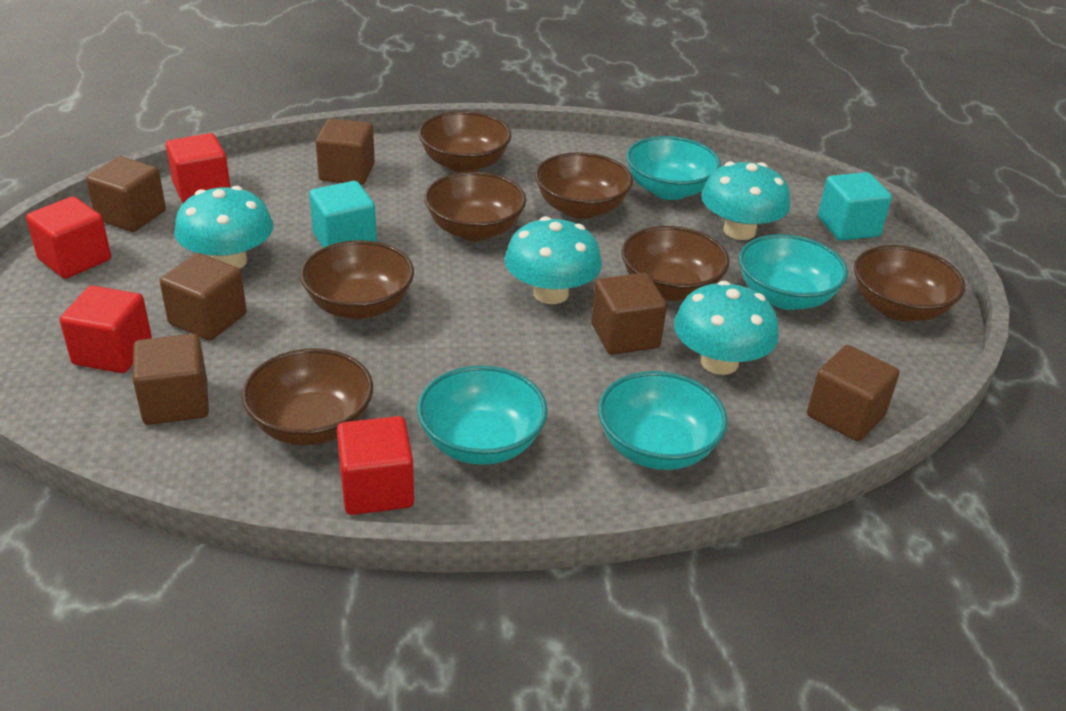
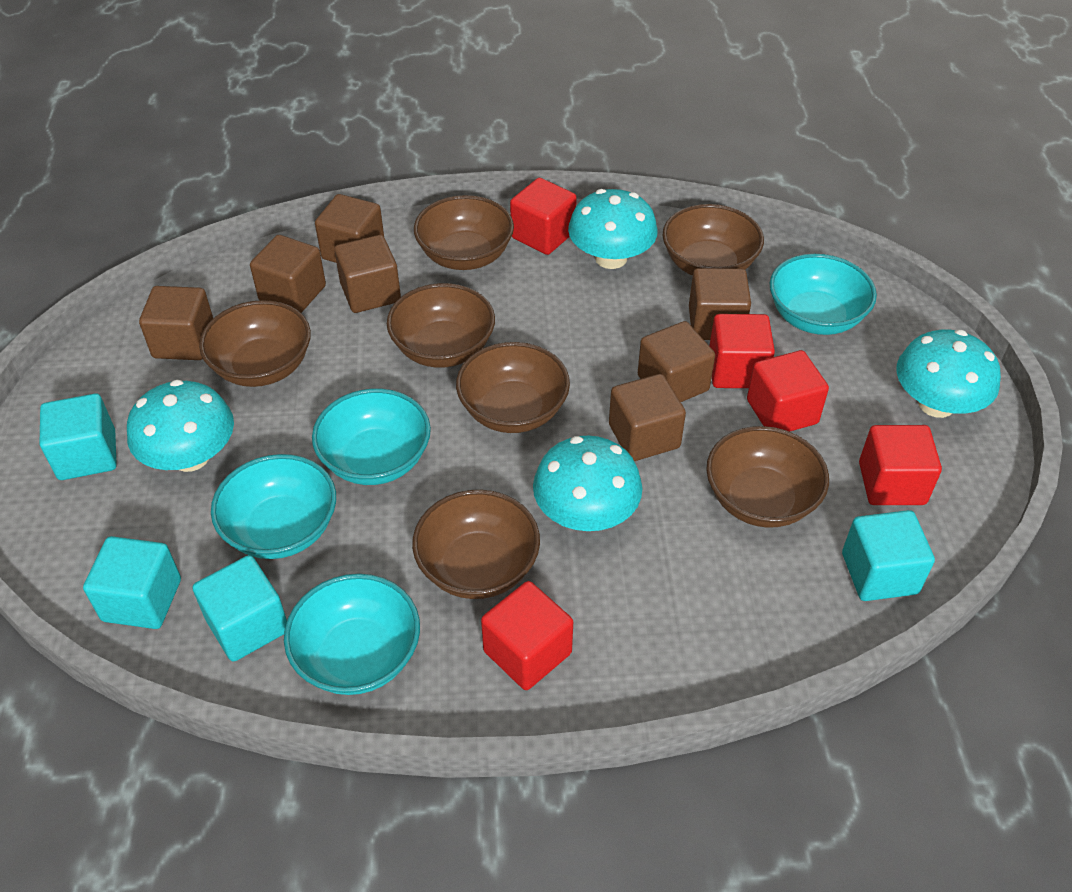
brown cube: [86,156,166,232] [133,334,209,425] [160,253,247,341] [316,119,375,185] [591,273,667,355] [807,345,900,441] = 6 -> [139,286,213,360] [250,235,326,313] [315,194,384,263] [334,235,401,313] [609,374,686,461] [638,321,715,402] [689,268,751,340] = 7
red cube: [26,196,111,279] [60,285,152,373] [166,133,231,203] [337,416,414,515] = 4 -> [481,581,573,690] [510,178,577,255] [709,314,775,388] [747,350,829,432] [859,425,942,505] = 5
turquoise cube: [309,181,377,248] [818,172,892,241] = 2 -> [40,394,117,480] [83,536,181,629] [192,555,287,662] [842,510,935,601] = 4

